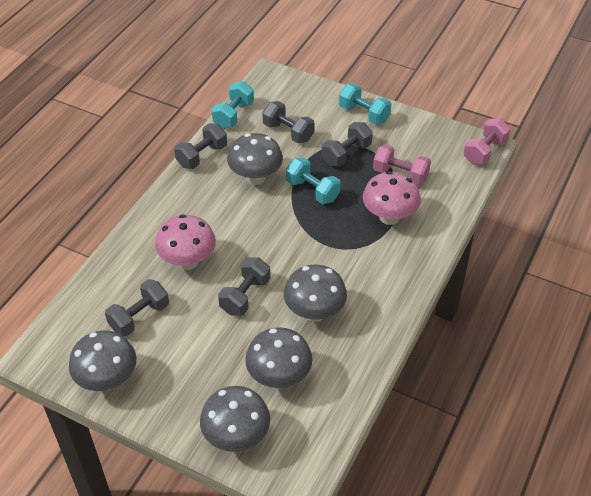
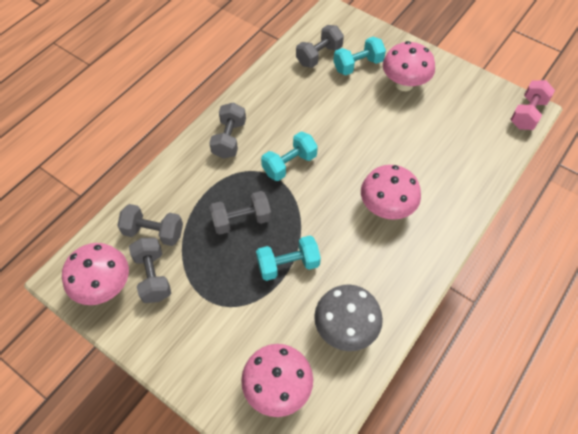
grey mushroom: [69,330,136,391] [200,386,270,452] [227,133,283,185] [245,327,312,388] [284,265,347,322] = 5 -> [314,285,383,351] = 1
pink dumbbell: [373,144,431,185] [464,118,511,165] = 2 -> [510,80,555,130] = 1
pink mushroom: [155,214,216,270] [363,171,421,225] = 2 -> [62,243,129,305] [241,344,313,417] [361,165,421,220] [383,41,435,91] = 4

